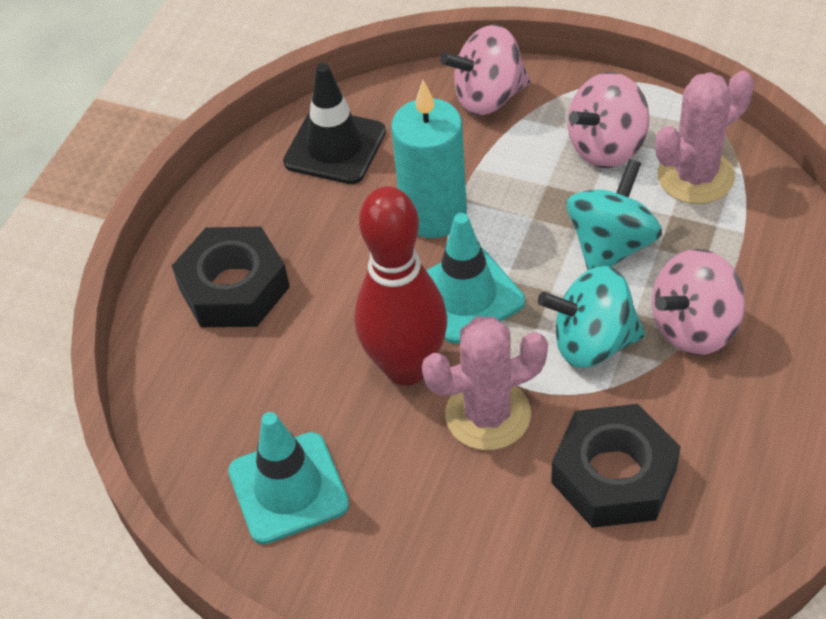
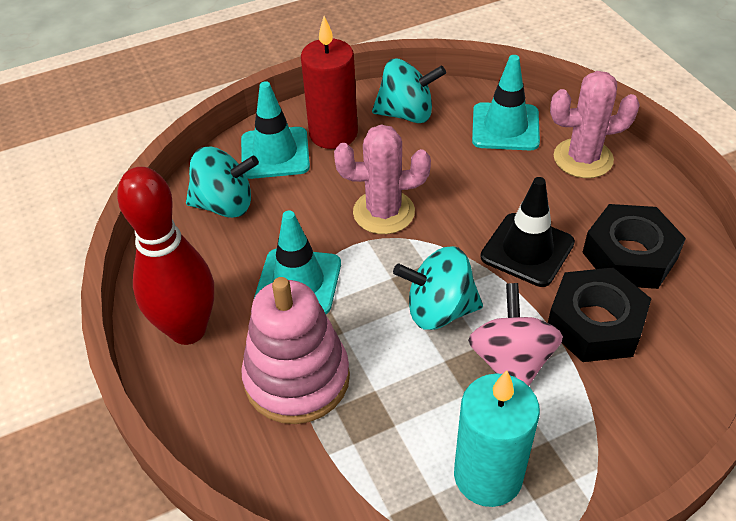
pink spinning top: [440,24,531,116] [568,72,649,168] [652,249,745,355] = 3 -> [468,283,563,386] = 1
pink stacking toy: none = 0 -> [241,277,350,424] = 1
red candle: none = 0 -> [301,16,358,149] = 1
turquoise spinning top: [538,266,645,368] [566,159,662,270] = 2 -> [186,147,259,218] [372,58,446,123] [393,246,483,330] = 3
turquoise traffic cone: [228,412,349,544] [426,213,525,344] = 2 -> [241,81,310,179] [254,210,341,314] [472,55,540,150] = 3

